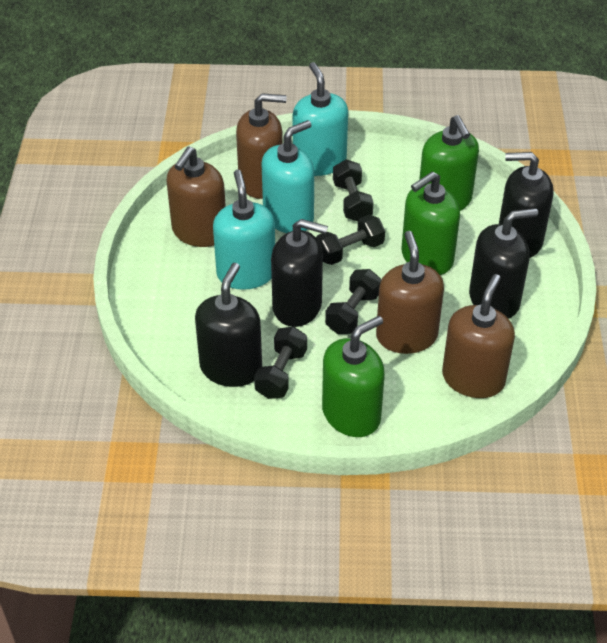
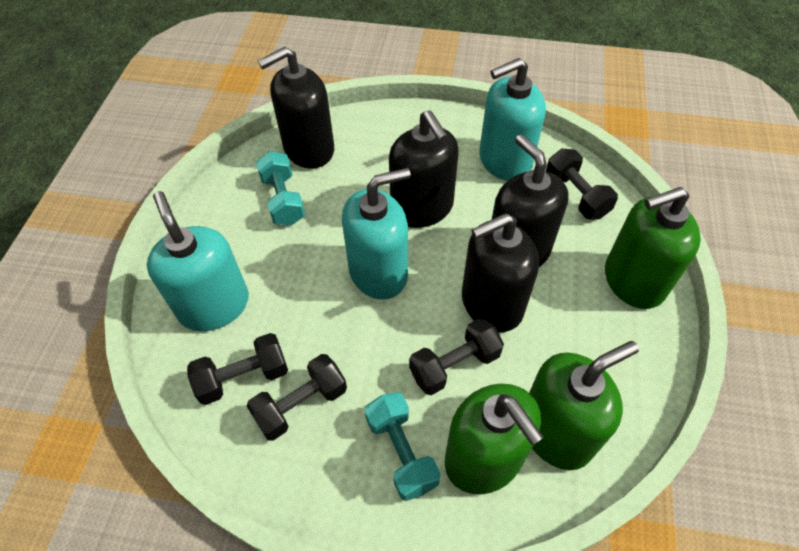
brown soap dispenser: [166,147,226,247] [236,93,287,199] [376,231,444,354] [442,274,515,398] = 4 -> none = 0
turquoise dumbbell: none = 0 -> [256,151,305,226] [365,392,441,501] = 2

